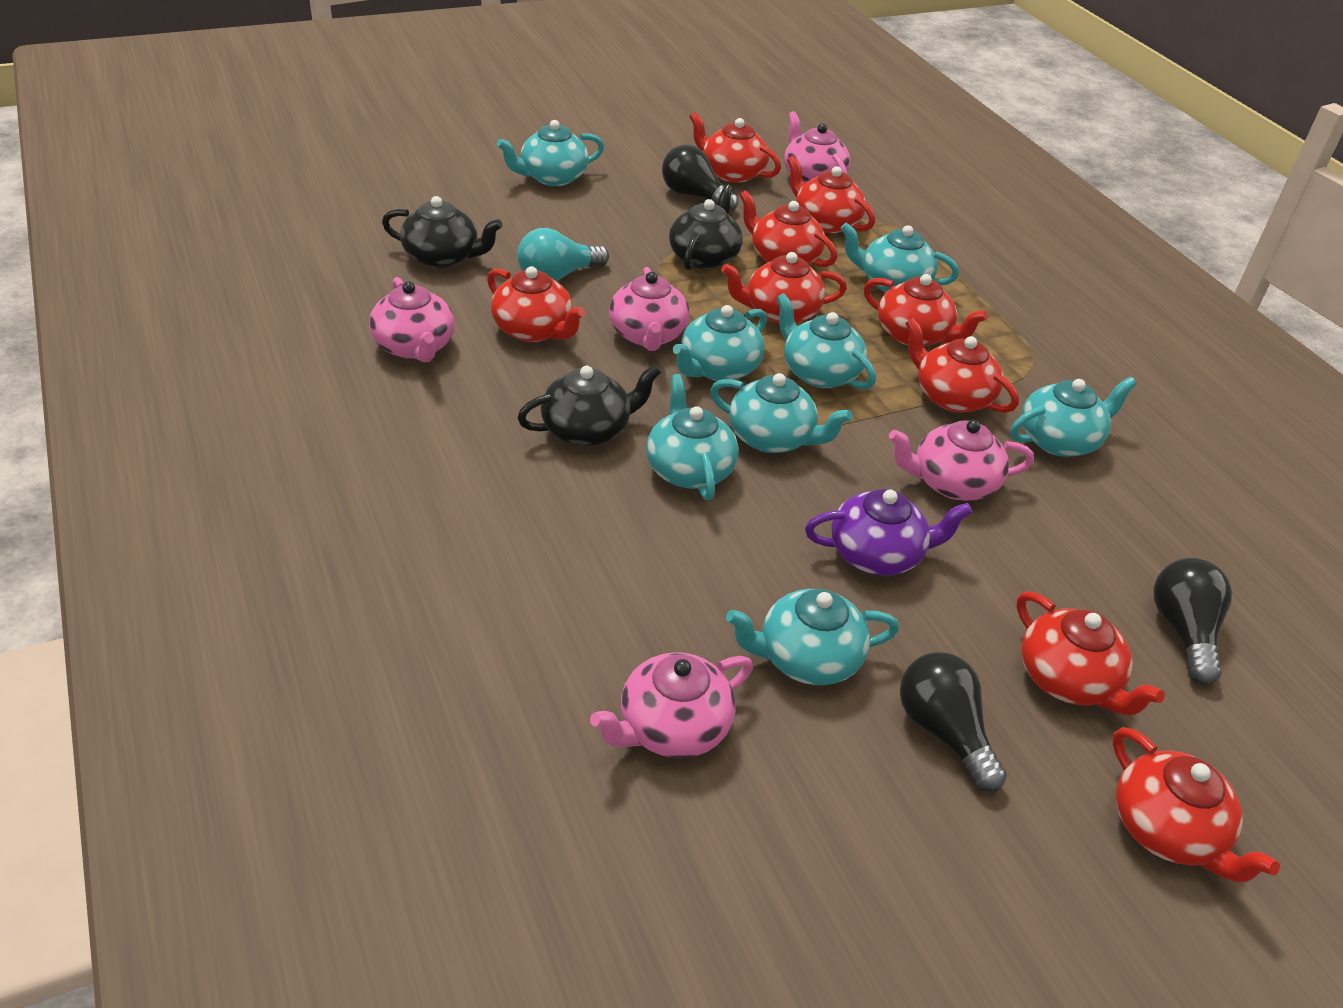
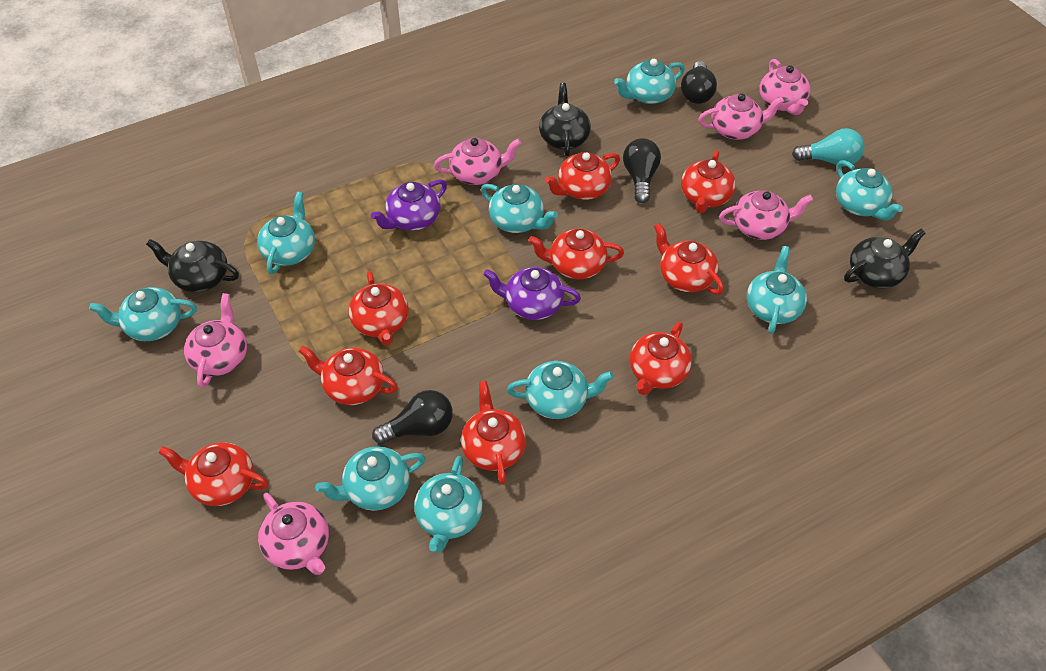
pink teapot: [369,277,455,362] [590,652,753,758] [609,267,690,351] [784,111,850,183] [889,420,1034,501] = 5 -> [184,293,247,388] [258,493,329,575] [434,138,521,185] [698,94,784,140] [719,190,813,240] [759,59,810,115] = 6
purple teapot: [805,489,973,576] = 1 -> [371,179,447,231] [483,267,581,320] = 2
turquoise teapot: [497,120,604,186] [646,374,739,500] [672,305,767,381] [710,373,852,453] [726,589,899,685] [776,293,876,390] [840,223,959,293] [1010,377,1137,457] = 8 -> [89,287,197,341] [257,192,315,274] [315,446,426,511] [414,456,483,552] [481,184,558,233] [507,361,614,419] [614,59,685,104] [747,246,807,334] [836,160,903,220] = 9

